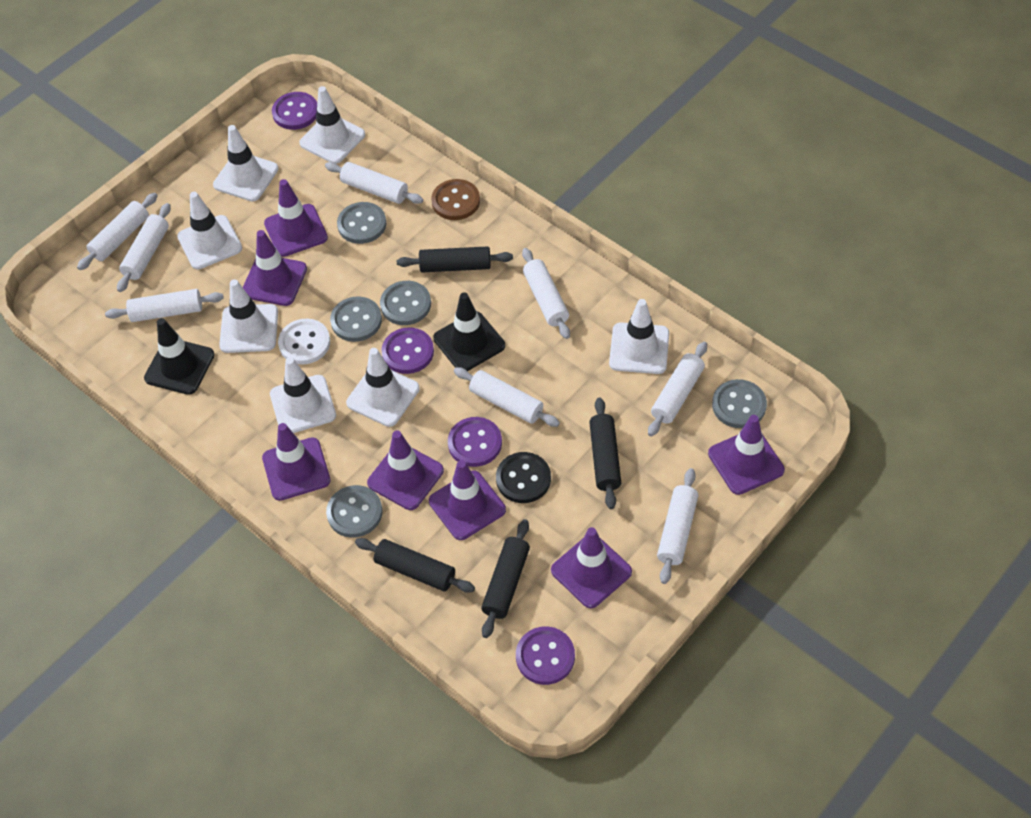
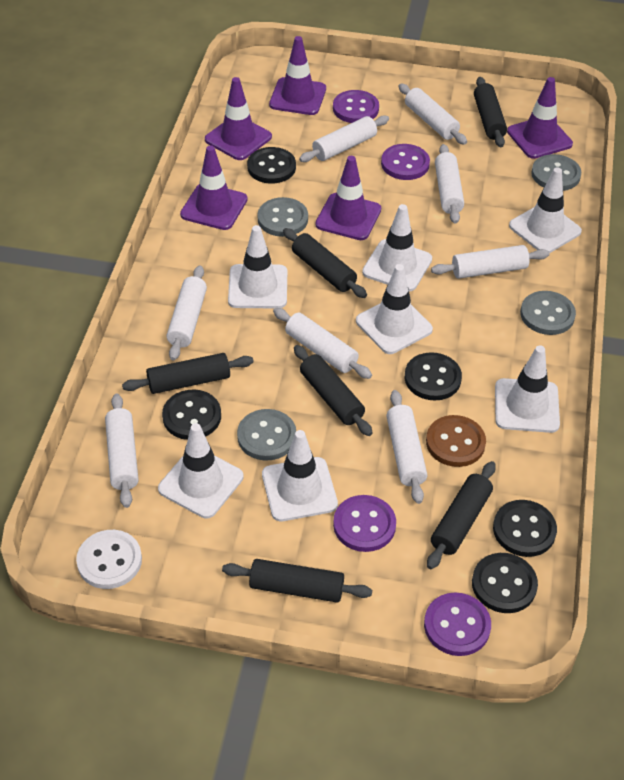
black button: [496,452,551,503] = 1 -> [162,390,221,440] [247,147,296,184] [404,352,462,401] [472,553,538,613] [493,500,557,557] = 5
black rolling pin: [355,538,475,593] [397,246,513,272] [481,519,530,638] [589,398,621,509] = 4 -> [122,353,254,394] [222,559,372,603] [283,228,367,298] [294,345,373,436] [427,461,496,569] [474,77,507,147] = 6
black traffic cone: [144,318,215,395] [433,292,505,371] = 2 -> none = 0
grey button: [326,485,383,538] [330,296,382,342] [337,202,386,244] [380,281,431,325] [712,379,767,428] = 5 -> [237,409,296,461] [258,197,308,237] [520,291,576,335] [531,154,581,191] = 4
purple traffic cone: [243,230,307,306] [262,423,331,501] [264,179,328,257] [367,431,444,510] [429,460,506,540] [551,527,632,608] [708,415,785,495] = 7 -> [180,145,248,230] [205,77,272,160] [269,36,326,115] [315,156,381,240] [507,77,573,159] = 5

